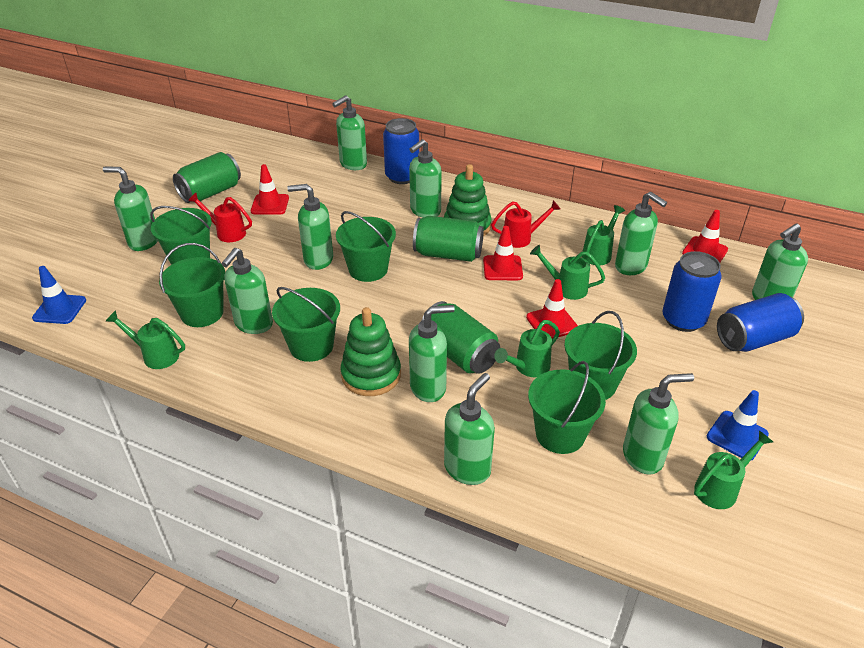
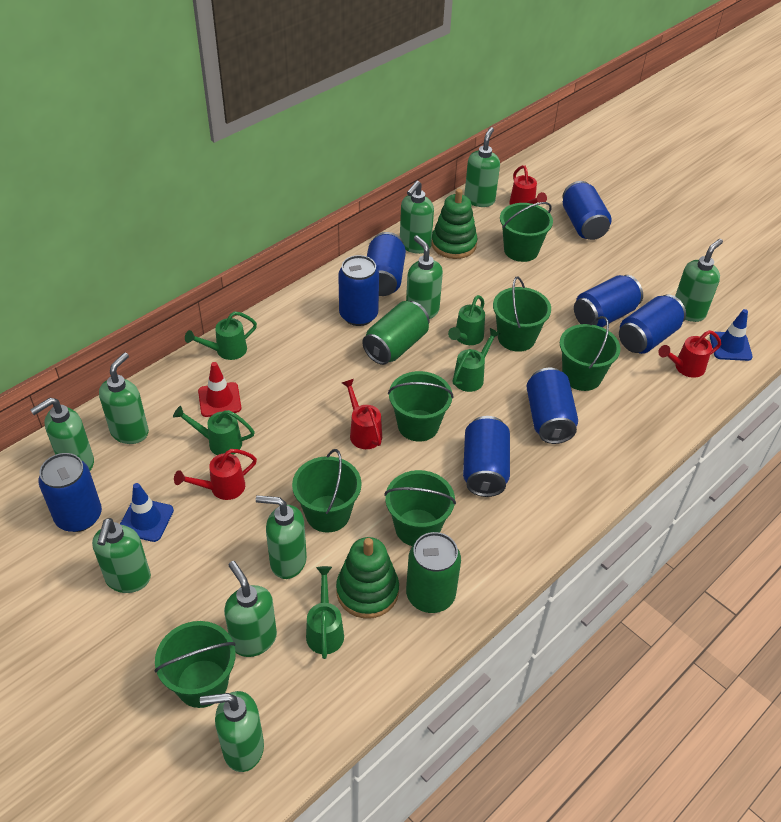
blue can: [383,118,419,184] [662,251,722,332] [717,293,804,352] = 3 -> [39,453,102,532] [338,255,379,326] [367,232,406,296] [463,416,510,497] [526,368,578,444] [563,181,612,240] [574,275,643,327] [619,294,686,354] = 8
green bucket: [150,206,212,265] [159,243,225,327] [272,287,340,362] [336,211,396,282] [528,361,606,454] [564,311,637,400] = 6 -> [155,621,236,708] [292,449,362,533] [384,470,456,546] [388,371,454,442] [493,276,551,352] [500,202,553,262] [560,316,621,391] = 7
green can: [173,152,241,203] [413,216,484,262] [421,301,500,374] = 3 -> [362,301,430,365] [406,532,461,613] = 2
red traffic cone: [251,164,289,215] [483,226,523,280] [526,279,578,339] [682,210,728,262] = 4 -> [198,362,241,417] = 1
red watering can: [188,193,252,242] [491,200,561,248] = 2 -> [174,449,257,500] [342,379,382,449] [509,165,547,205] [658,330,721,378] = 4

